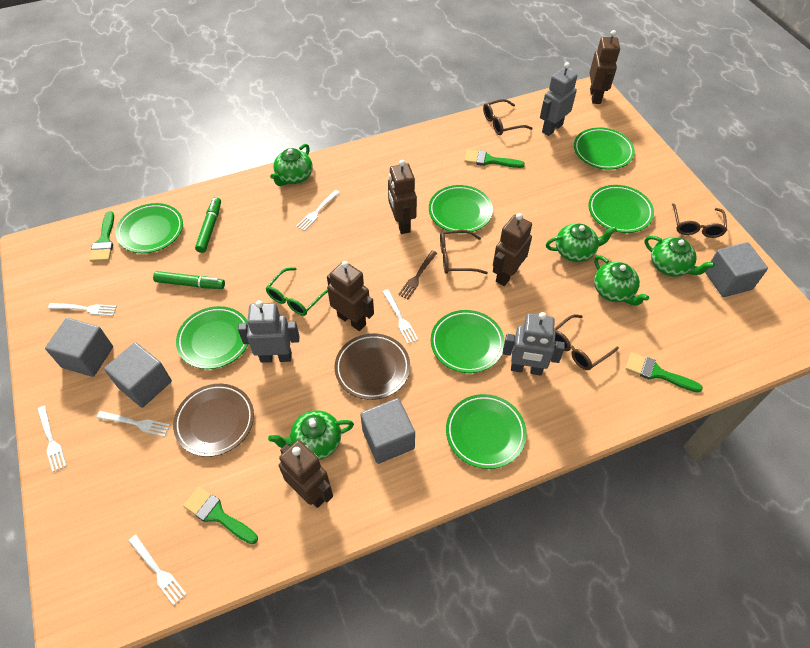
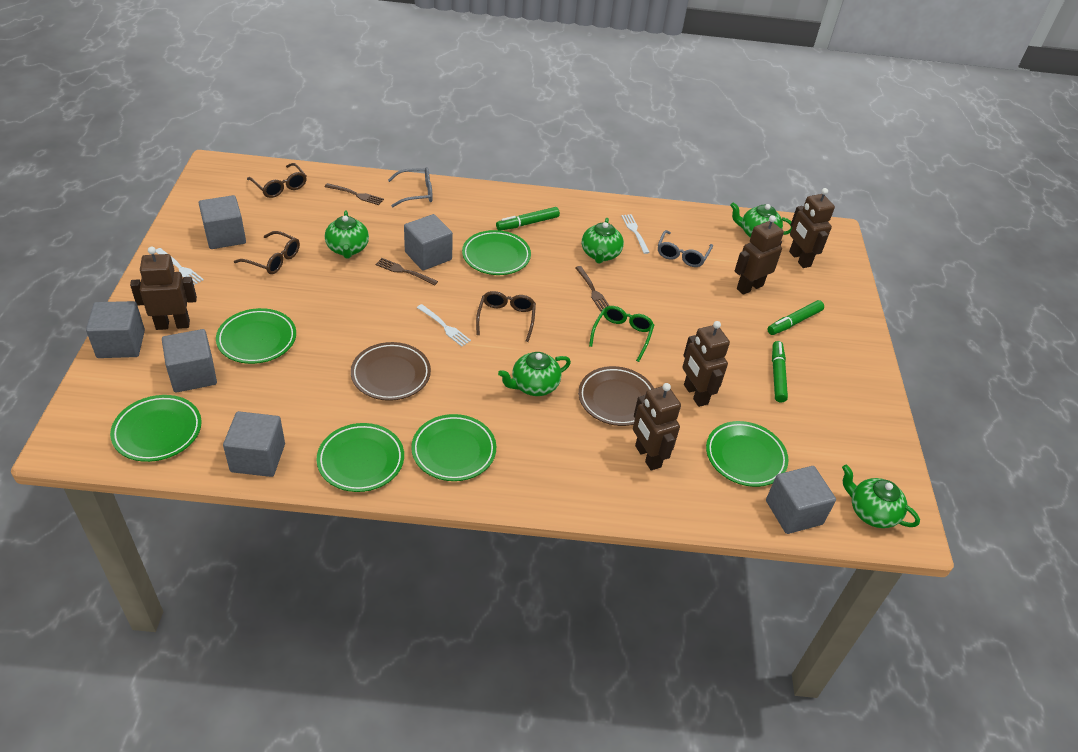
brown fork: [398,251,437,299] = 1 -> [325,183,384,205] [376,258,438,285] [575,266,610,311] = 3
brown glasses: [440,230,488,274] [483,99,533,135] [554,314,619,370] [672,203,727,238] = 4 -> [234,231,300,274] [247,163,307,198] [476,291,536,342] = 3
green brush: [90,211,114,262] [183,487,258,544] [464,149,525,168] [626,352,703,393] = 4 -> none = 0
green marker: [153,271,225,289] [195,197,221,253] = 2 -> [496,207,560,231] [767,300,824,335] [772,341,788,403] = 3
green plate: [116,203,183,253] [176,306,248,369] [429,185,493,232] [431,310,505,373] [446,394,527,469] [574,127,635,170] [588,185,654,233] = 7 -> [110,395,202,462] [216,308,296,364] [317,423,404,492] [411,414,496,481] [462,230,531,275] [706,421,789,487] = 6
grey cube: [45,318,113,377] [104,342,172,408] [360,398,415,464] [705,242,768,297] = 4 -> [86,301,145,358] [162,329,217,393] [199,195,246,249] [223,411,285,477] [404,214,453,271] [766,466,836,534] = 6
grey glasses: none = 0 -> [388,167,433,207] [658,230,713,267] = 2
grey robot: [238,300,300,363] [503,312,565,376] [540,62,577,136] = 3 -> none = 0
white fork: [37,406,67,472] [48,303,117,316] [97,411,170,437] [128,535,186,605] [296,190,340,231] [382,289,418,344] = 6 -> [156,248,204,285] [417,304,471,347] [621,214,650,254] = 3

